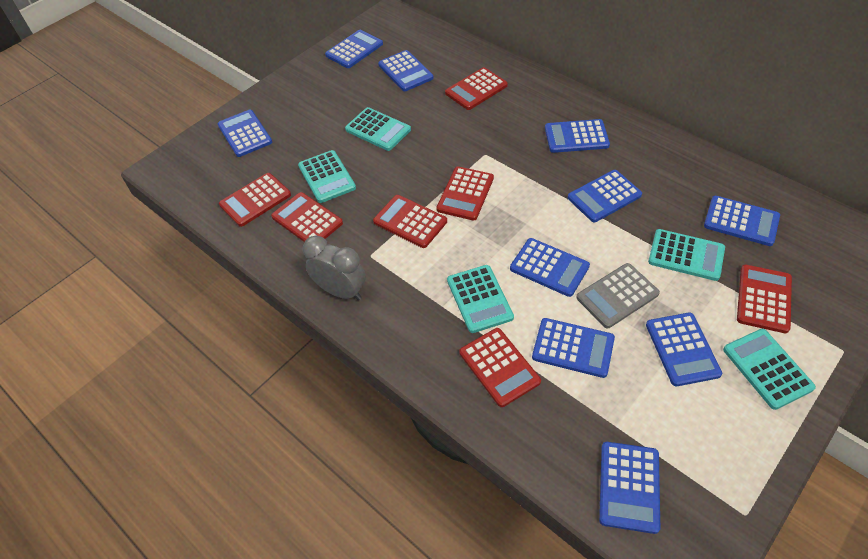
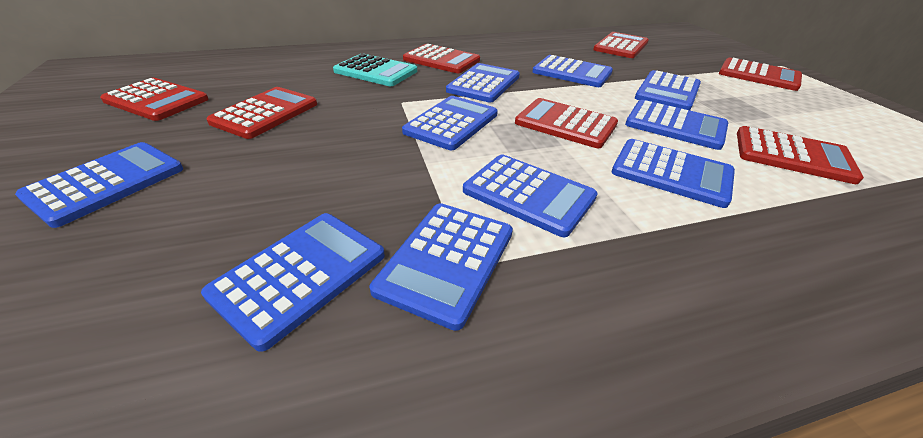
grey calculator: [576,263,660,328] = 1 -> none = 0
grey clock: [303,236,366,300] = 1 -> none = 0
turquoise calculator: [298,150,356,203] [345,107,411,151] [447,265,514,333] [648,229,725,281] [723,329,816,410] = 5 -> [333,54,417,86] = 1

